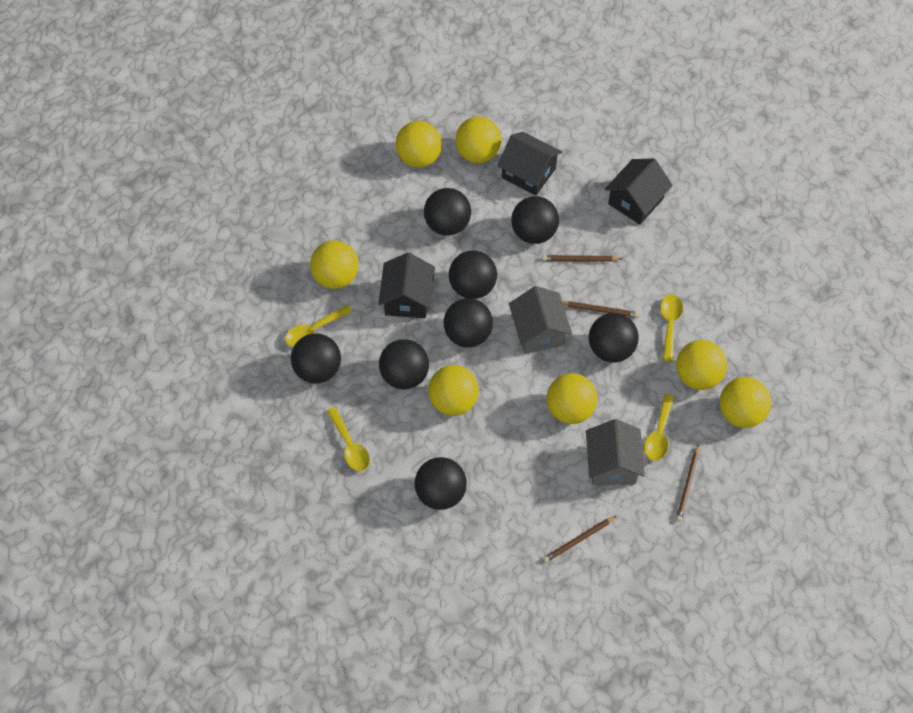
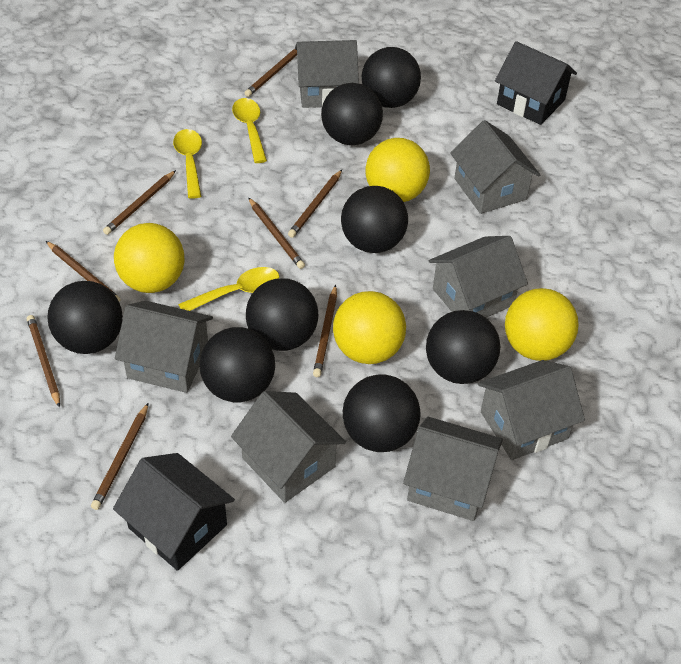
black house: [378,253,435,318] [497,132,562,196] [605,159,673,225] = 3 -> [113,453,235,571] [495,41,577,125] = 2
brown pencil: [542,255,622,262] [543,516,617,562] [562,301,639,318] [676,444,699,521] = 4 -> [27,315,60,408] [46,241,121,302] [91,403,148,510] [103,170,176,235] [245,49,297,97] [248,197,305,269] [288,170,342,238] [313,285,337,377] = 8
grey house: [509,286,572,354] [586,419,645,485] = 2 -> [115,301,213,393] [231,391,346,503] [295,40,359,108] [403,417,503,521] [429,236,528,318] [450,120,540,214] [478,360,585,460] = 7
yellow ball: [310,240,358,289] [396,121,442,168] [428,365,479,416] [455,116,501,163] [547,373,597,424] [676,340,727,390] [720,377,771,428] = 7 -> [114,223,185,293] [333,291,406,364] [365,138,430,202] [505,288,579,361] = 4
yellow spoon: [285,305,352,347] [326,407,370,471] [644,394,675,461] [660,294,683,362] = 4 -> [173,129,202,199] [178,267,280,311] [232,98,267,163] = 3

